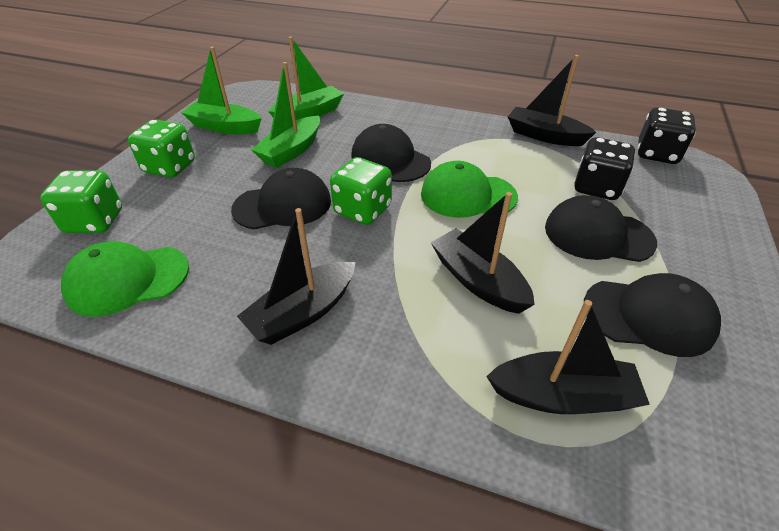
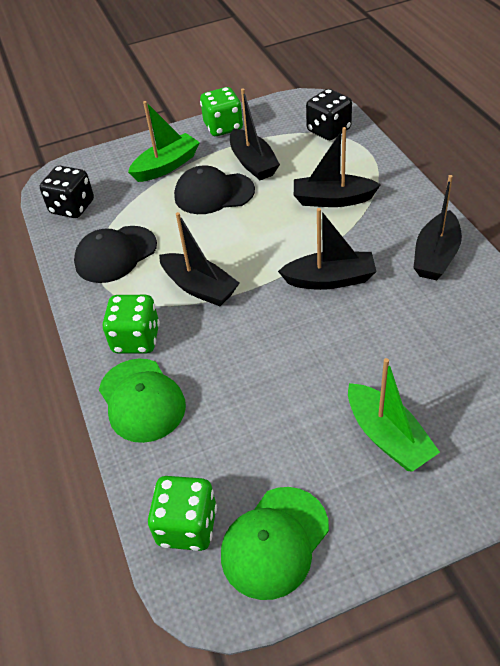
black boat: [237,208,355,345] [431,192,535,314] [486,300,650,414] [508,55,596,146] = 4 -> [159,212,240,306] [230,88,280,180] [278,208,377,290] [294,127,381,207] [413,175,462,280] = 5
black cap: [231,168,331,230] [351,124,431,182] [545,195,657,262] [584,273,721,357] = 4 -> [74,226,157,283] [174,166,255,214] = 2
green boat: [181,47,262,134] [251,62,320,168] [268,36,344,120] = 3 -> [128,101,200,182] [348,358,440,471] = 2

